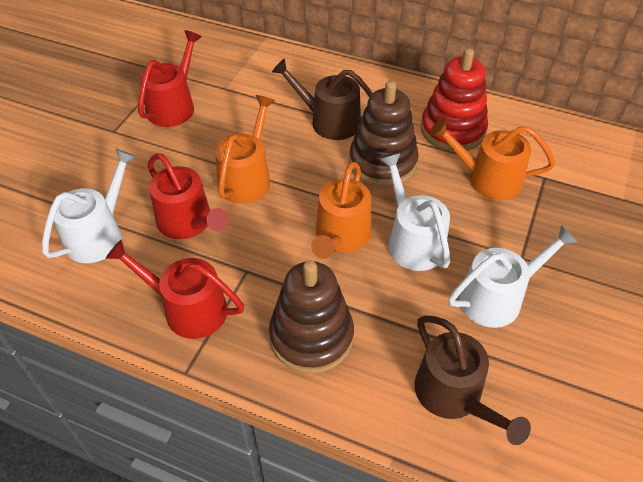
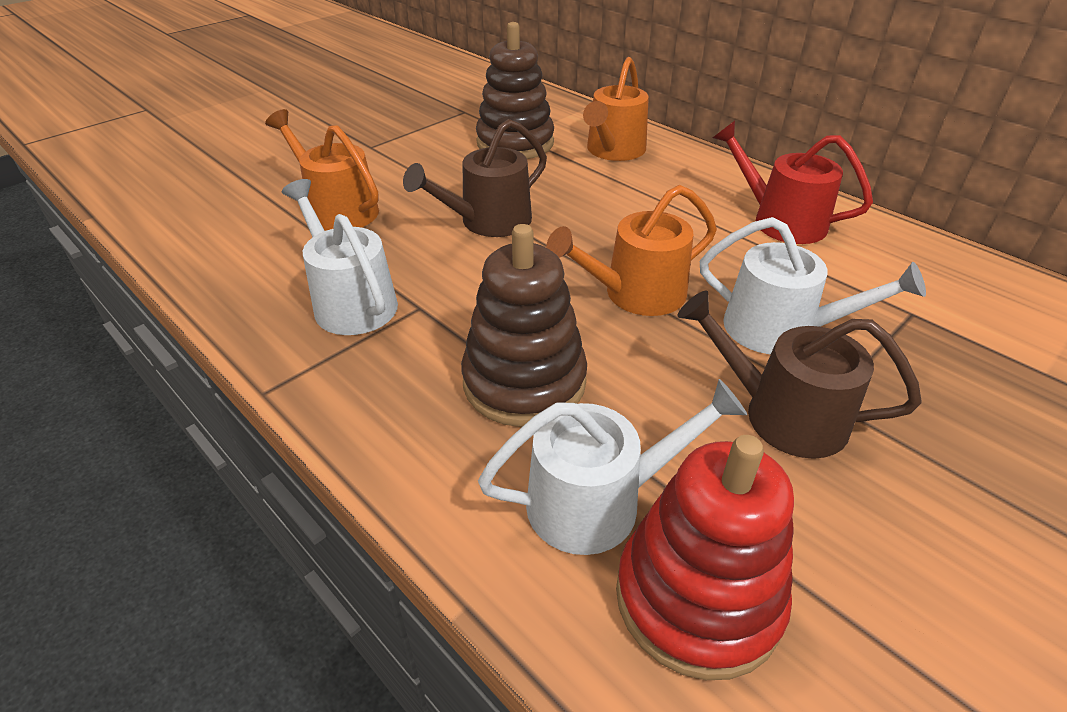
red watering can: [106,240,244,339] [138,30,202,127] [148,153,229,239] = 3 -> [713,121,873,244] = 1

